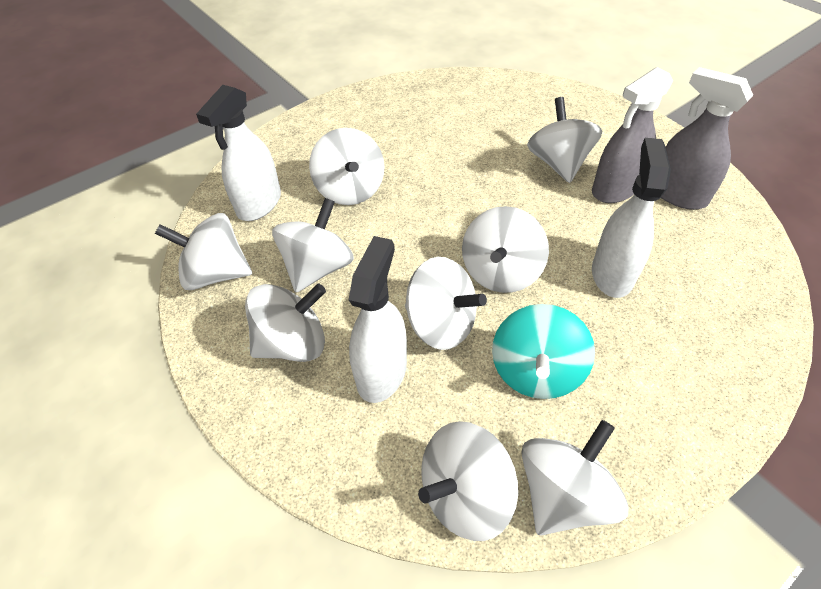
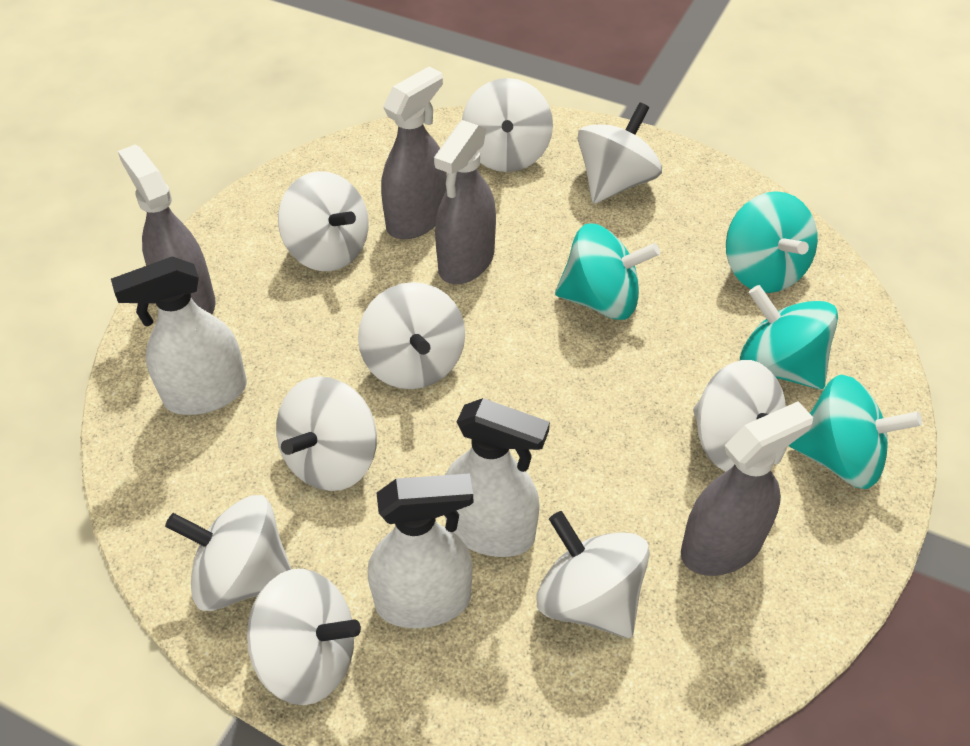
grey spray bottle: [592,67,673,203] [661,67,753,210] = 2 -> [118,145,216,314] [381,66,447,239] [434,120,496,284] [681,401,813,576] = 4
turquoise spinning top: [492,304,595,399] = 1 -> [555,223,660,320] [726,191,818,293] [740,285,838,390] [789,375,922,489] = 4

